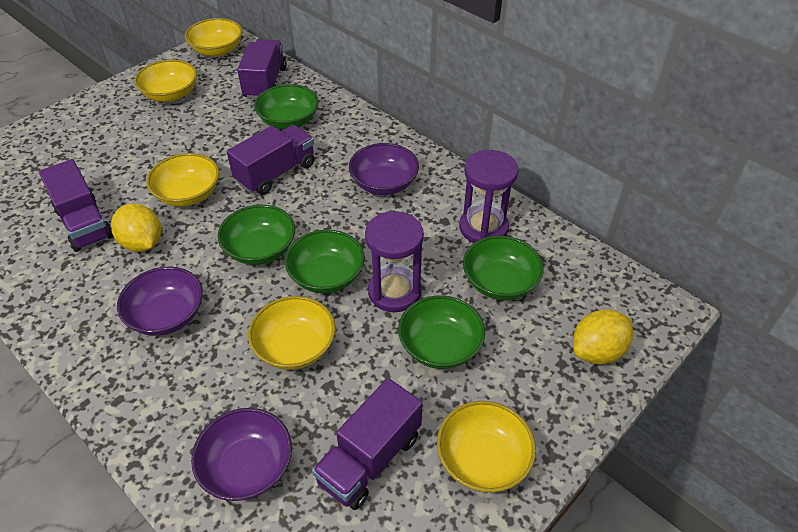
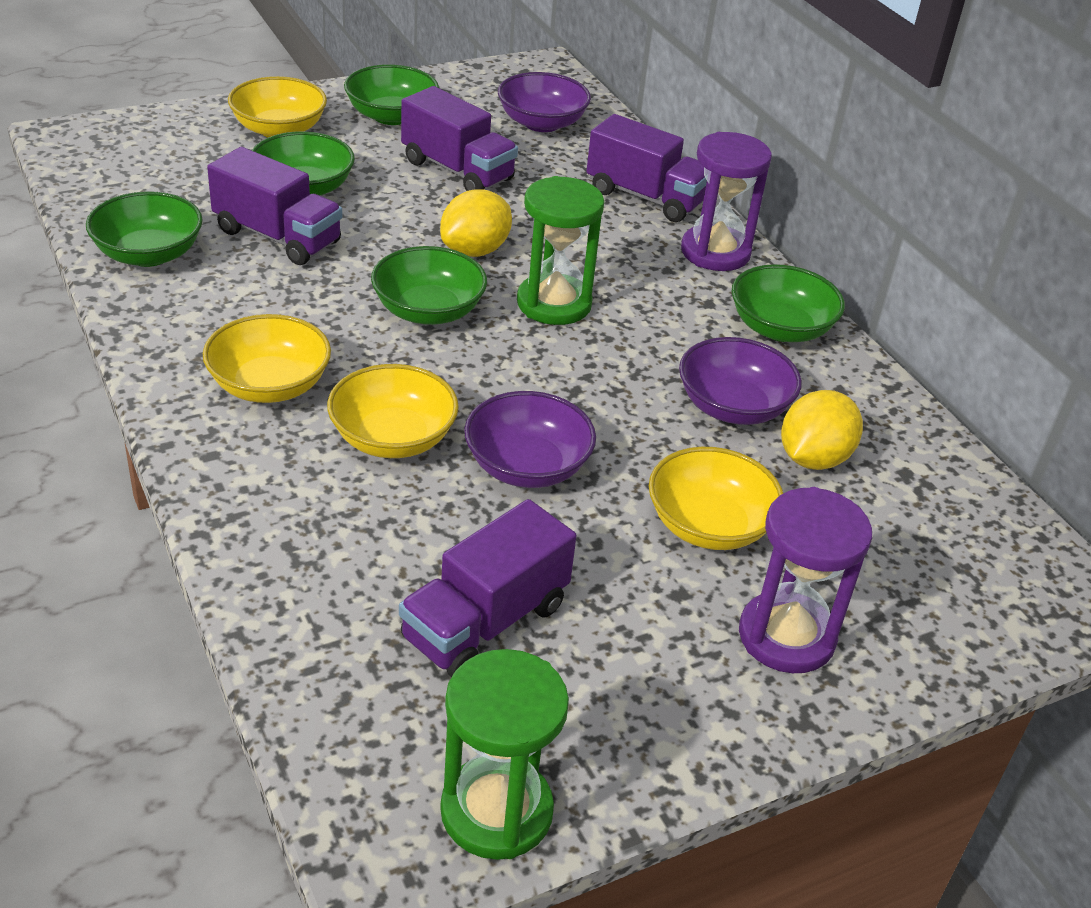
green hourglass: none = 0 -> [440,649,569,860] [517,176,604,325] = 2
yellow bowl: [134,59,197,102] [146,153,219,207] [185,18,242,57] [248,296,335,370] [437,401,536,493] = 5 -> [203,314,331,403] [228,76,327,137] [327,364,459,458] [649,447,783,550] = 4

